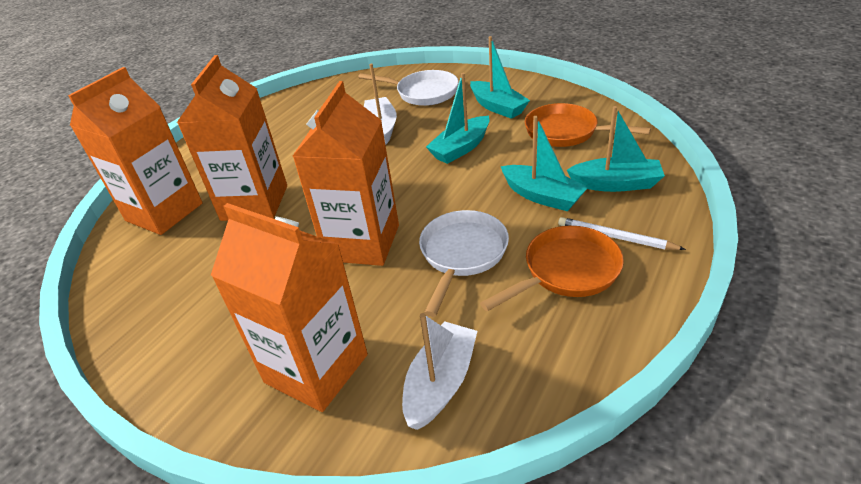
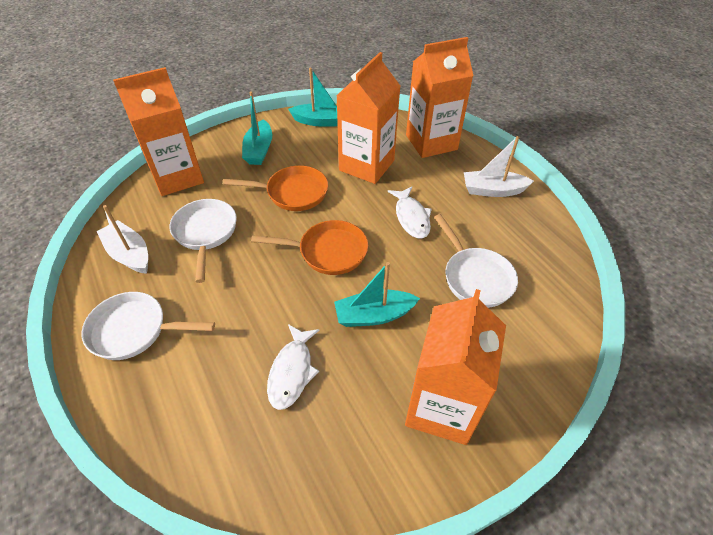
turquoise boat: [426,73,490,164] [470,36,530,119] [501,116,588,211] [567,106,665,192] = 4 -> [242,91,272,165] [288,68,338,127] [334,262,420,327] = 3
white fish: none = 0 -> [267,324,320,410] [388,186,432,239] = 2
white pan: [358,70,459,106] [419,210,509,317] = 2 -> [81,292,215,360] [169,199,237,283] [434,214,518,308] = 3
white pencil: [558,217,686,250] = 1 -> none = 0

